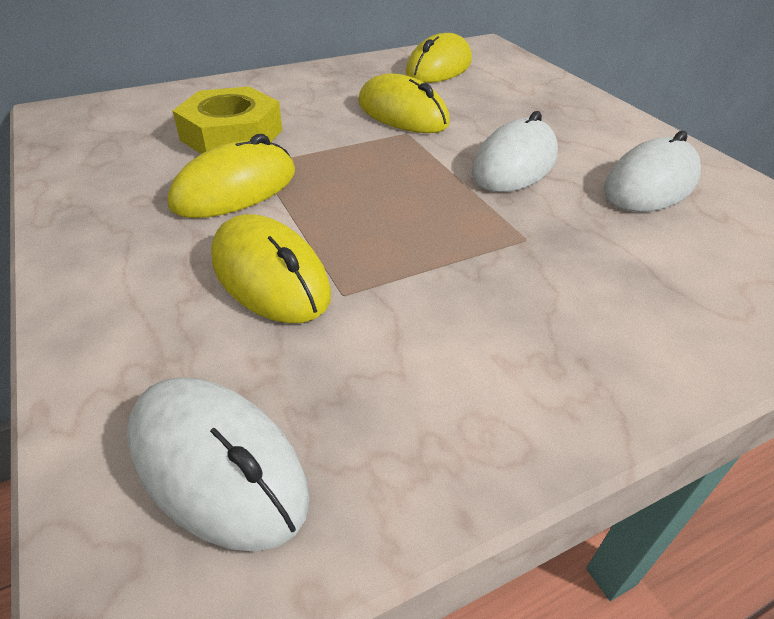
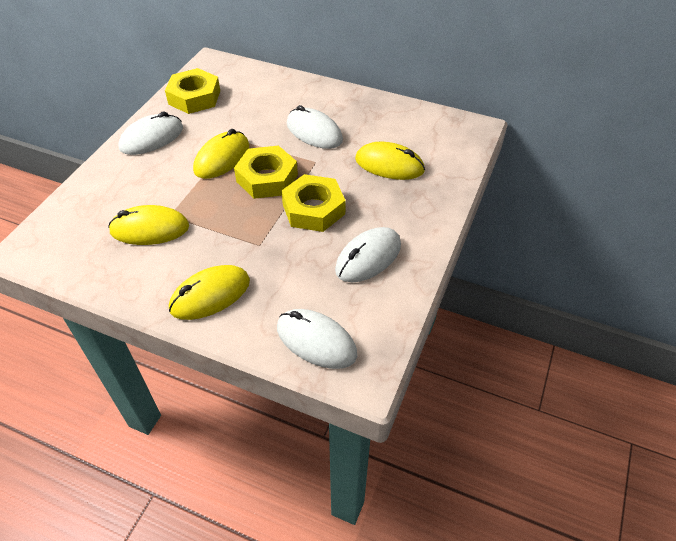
white mouse: [127,377,310,552] [472,111,558,192] [604,131,701,212] = 3 -> [118,112,183,155] [277,309,357,369] [287,105,343,149] [335,227,401,282] = 4
yellow nut: [173,86,282,154] = 1 -> [165,68,220,114] [234,146,298,199] [281,174,346,232] = 3

